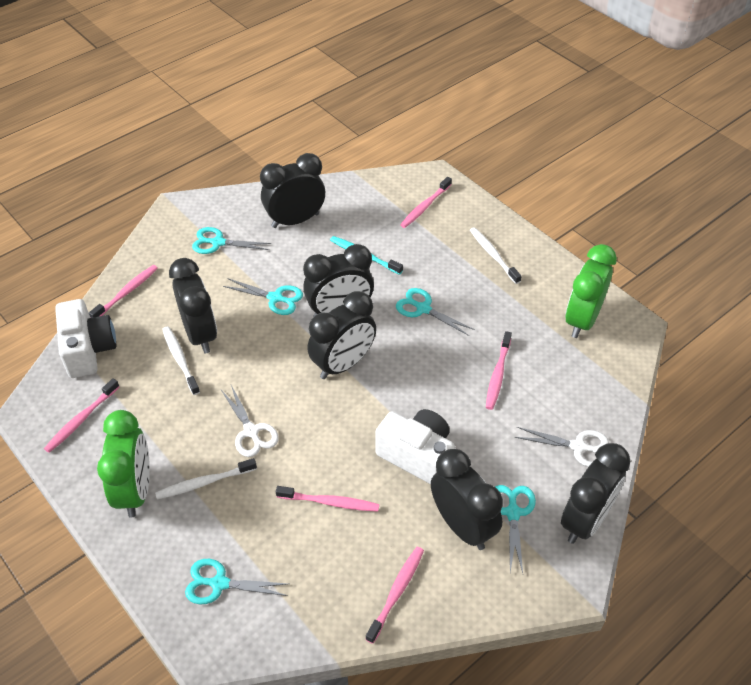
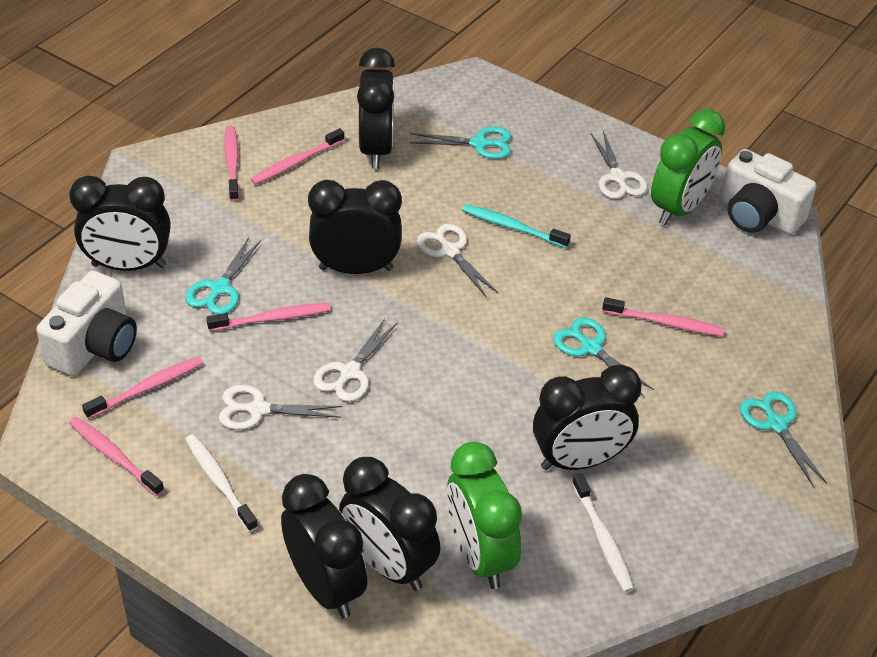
turquoise scissors: [185,559,288,604] [192,227,271,254] [223,278,303,315] [396,288,475,336] [495,485,536,573] = 5 -> [185,237,261,315] [410,127,511,159] [553,317,654,396] [740,392,827,487] = 4
white scissors: [221,385,279,457] [515,427,609,467] = 2 -> [219,385,342,430] [313,319,398,402] [417,224,498,297] [591,131,648,199] = 4
white toothbrush: [155,458,257,499] [162,326,200,395] [470,227,522,284] = 3 -> [185,434,258,532] [572,473,634,592] = 2

